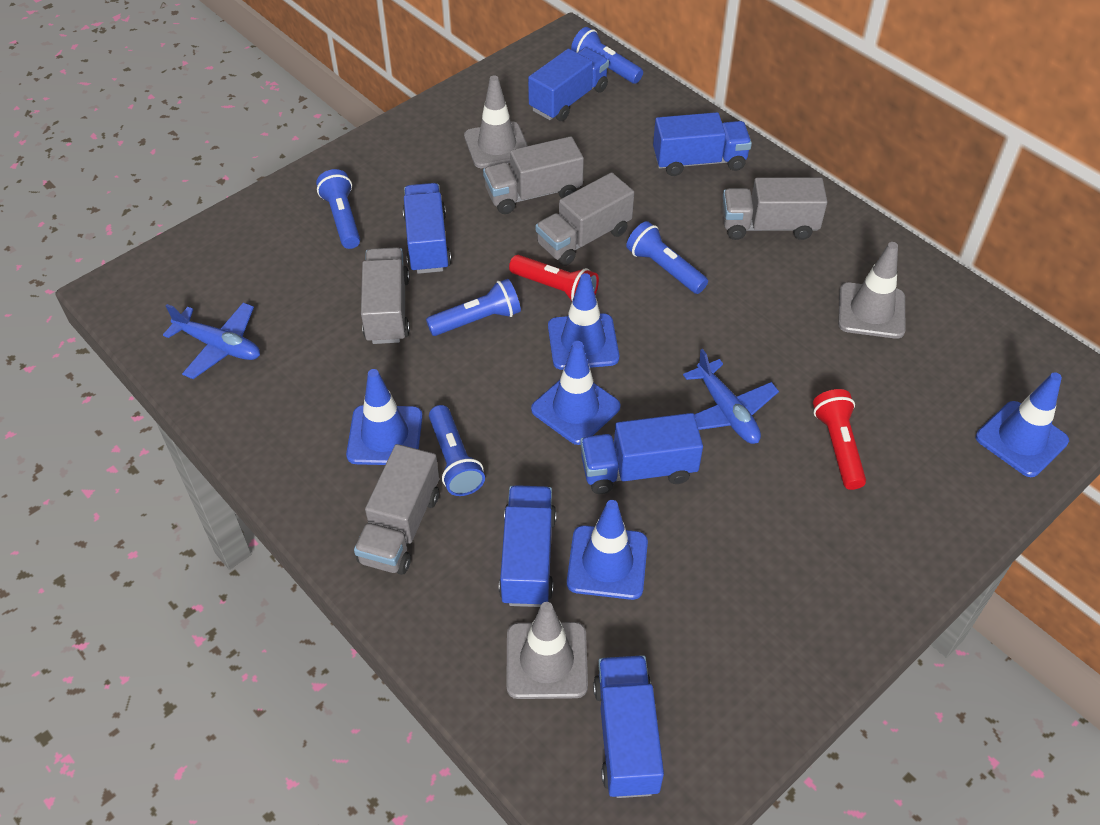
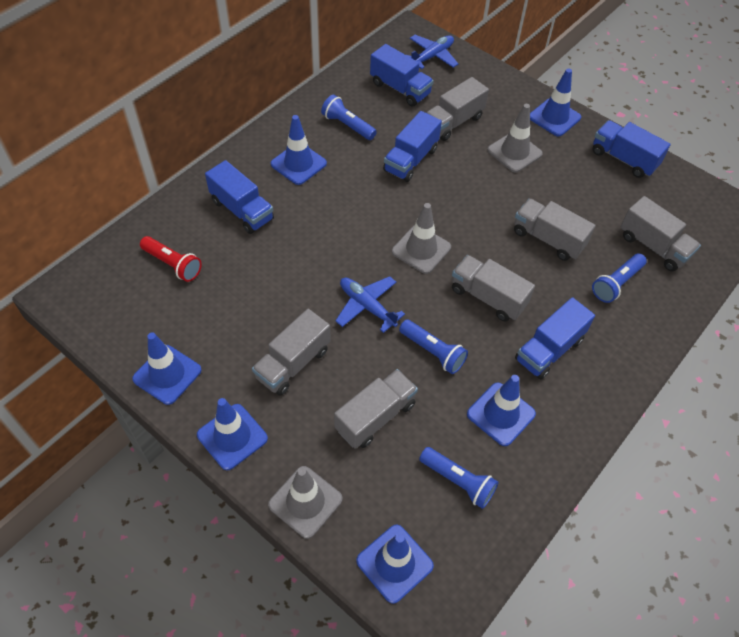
blue flashlight: [316,169,360,249] [426,279,521,336] [429,405,485,496] [571,27,643,84] [626,221,708,294] = 5 -> [321,95,377,140] [399,320,468,374] [419,447,498,509] [592,253,647,303] = 4
blue traffic cone: [346,369,423,465] [531,341,621,445] [548,273,619,370] [567,500,648,600] [976,372,1069,477] = 5 -> [132,332,202,405] [197,398,268,470] [271,115,327,185] [356,525,434,604] [467,375,536,446] [530,68,581,136] = 6
blue truck: [403,183,451,274] [499,485,556,607] [528,48,609,121] [580,413,703,494] [593,655,664,798] [653,112,752,176] = 6 -> [205,160,274,234] [370,44,434,106] [383,111,442,182] [515,297,595,379] [592,120,671,178] = 5
grey truck: [354,444,439,575] [361,247,410,344] [483,136,584,214] [535,172,634,266] [722,177,827,240] = 5 -> [252,309,331,396] [334,369,418,449] [426,77,489,141] [452,255,535,322] [514,198,596,261] [620,196,701,272] = 6
red flashlight: [509,255,599,301] [813,389,866,490] = 2 -> [140,236,202,282] = 1

